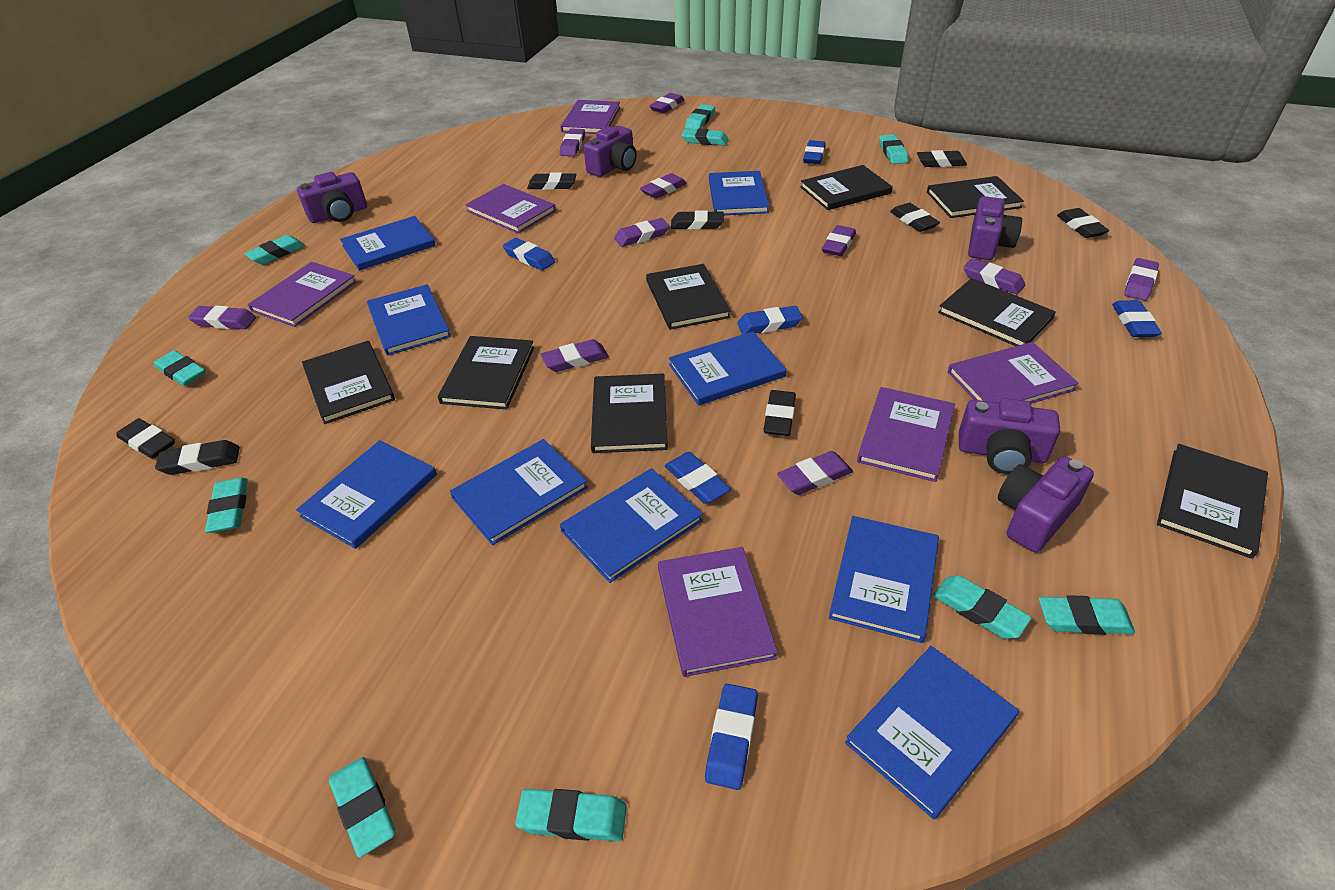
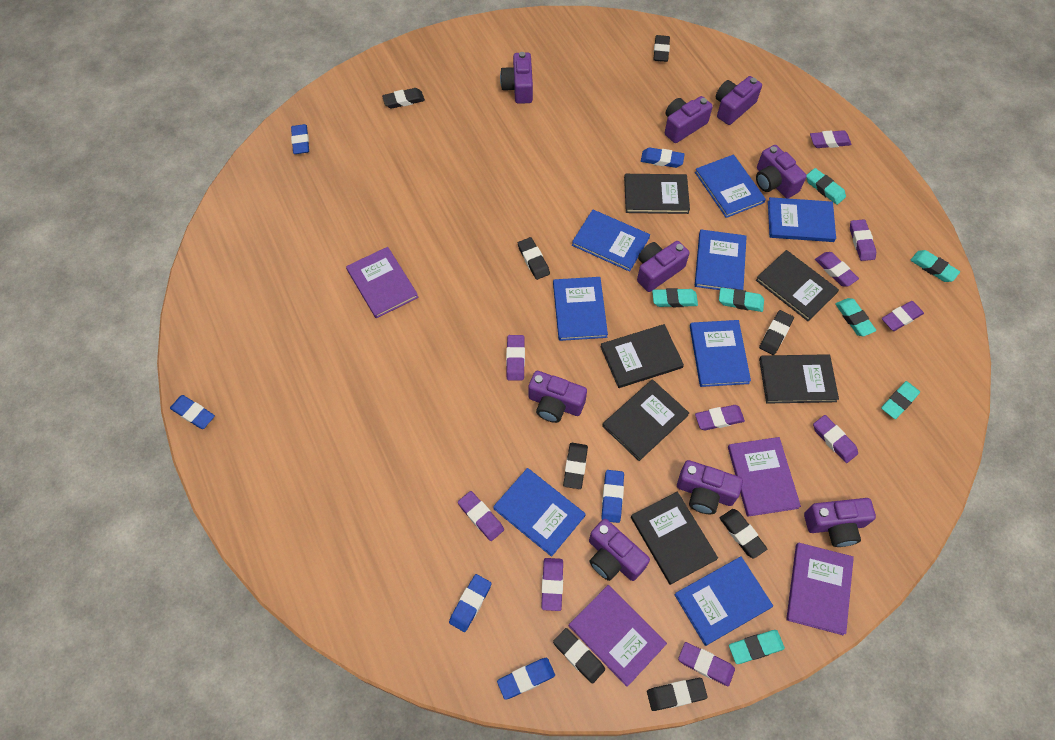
black book: [302,341,395,424] [438,336,534,410] [591,373,668,453] [646,264,731,330] [800,165,893,210] [927,176,1024,218] [938,278,1056,346] [1157,444,1268,559] = 8 -> [600,324,684,388] [602,379,689,461] [624,174,690,214] [631,492,718,585] [756,250,839,321] [759,354,839,404] = 6
blue book: [296,440,437,549] [340,216,436,271] [367,284,451,356] [450,439,588,545] [560,468,703,583] [669,332,787,405] [709,171,769,215] [829,516,939,643] [845,646,1019,819] = 9 -> [493,468,586,557] [553,277,608,341] [572,210,650,272] [674,556,773,646] [690,320,751,387] [695,154,766,218] [695,229,747,290] [768,197,836,242] = 8
purple book: [248,262,357,327] [465,184,556,233] [560,100,620,134] [658,547,778,677] [857,387,955,482] [948,342,1079,404] = 6 -> [346,247,418,318] [569,585,667,687] [728,437,801,517] [786,543,854,635] = 4
purple camera: [297,172,367,223] [584,126,637,177] [959,398,1060,474] [968,196,1022,260] [998,456,1094,552] = 5 -> [500,52,533,104] [528,371,587,423] [589,519,650,581] [637,241,689,292] [665,96,713,143] [677,460,743,514] [716,76,762,125] [756,145,807,198] [804,498,876,547] = 9
turquoise eraser: [154,350,205,386] [205,477,248,533] [244,235,305,264] [329,757,395,858] [515,789,627,841] [682,128,728,146] [685,104,715,129] [879,134,908,164] [933,575,1032,639] [1039,595,1135,635] = 10 -> [652,288,698,307] [719,288,764,312] [729,630,785,664] [806,168,846,205] [835,298,876,336] [881,381,920,419] [911,250,960,282] = 7

